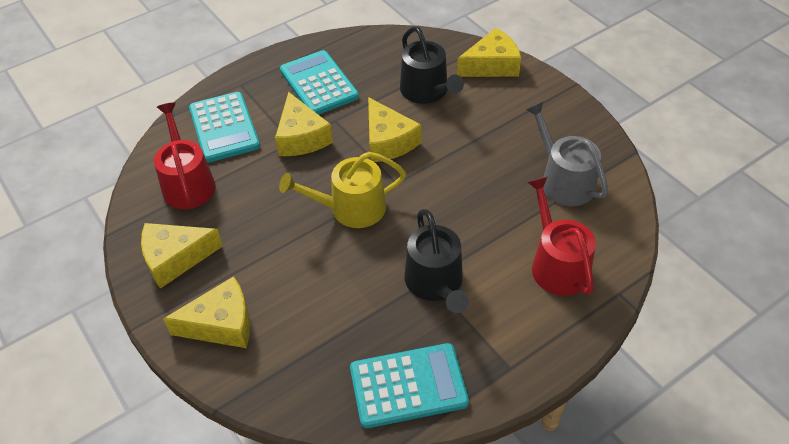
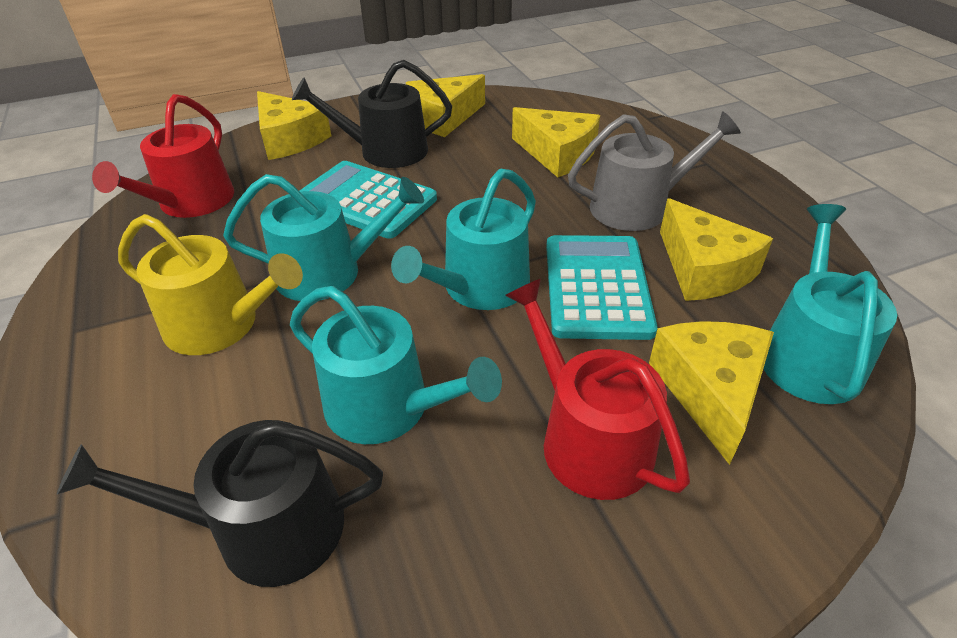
turquoise calculator: [189,92,260,162] [280,50,359,115] [350,343,469,428] = 3 -> [299,161,437,239] [546,235,658,340] = 2
turquoise watering can: none = 0 -> [223,174,424,301] [290,286,502,444] [391,169,536,310] [763,204,897,404] = 4

